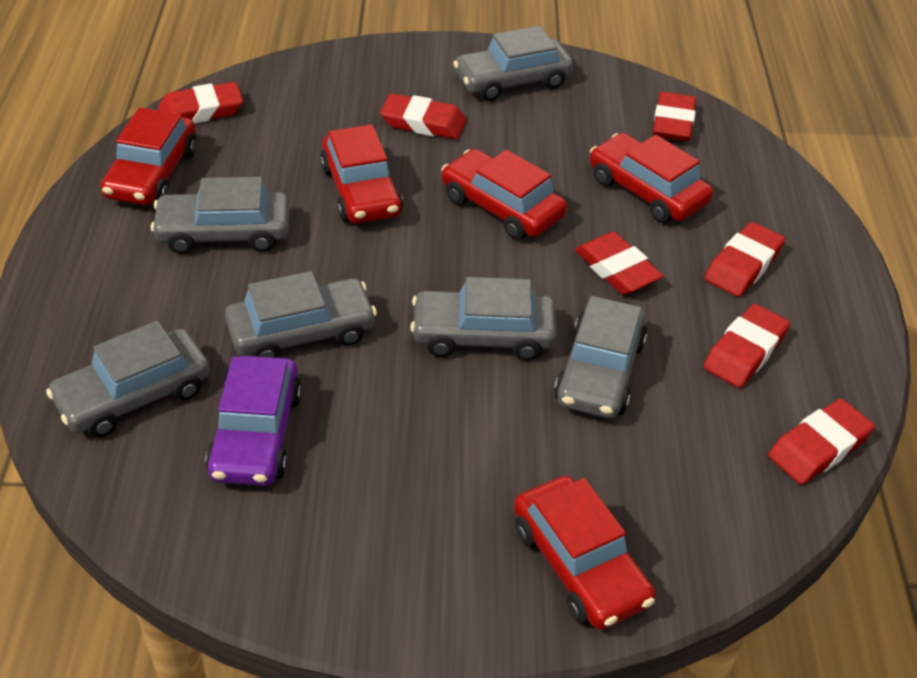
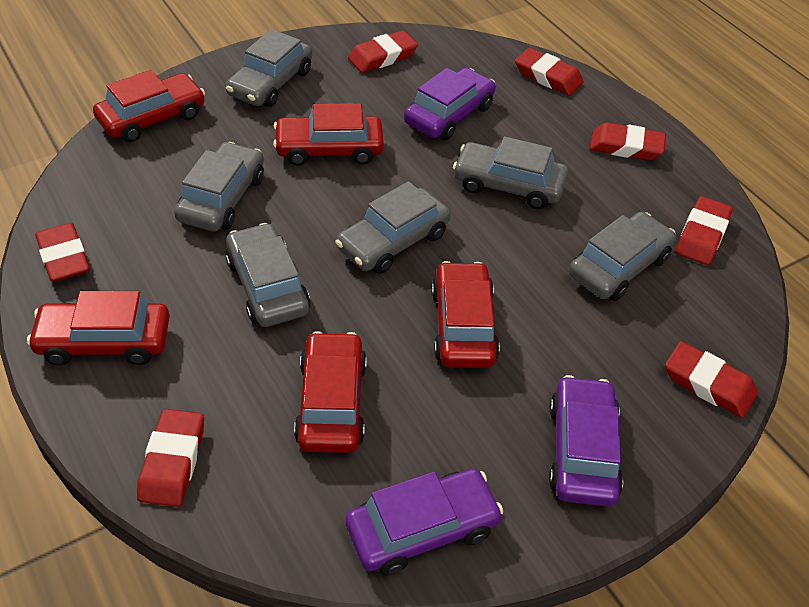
purple car: [205,355,302,486] = 1 -> [345,468,503,576] [404,68,496,140] [549,375,623,507] = 3

